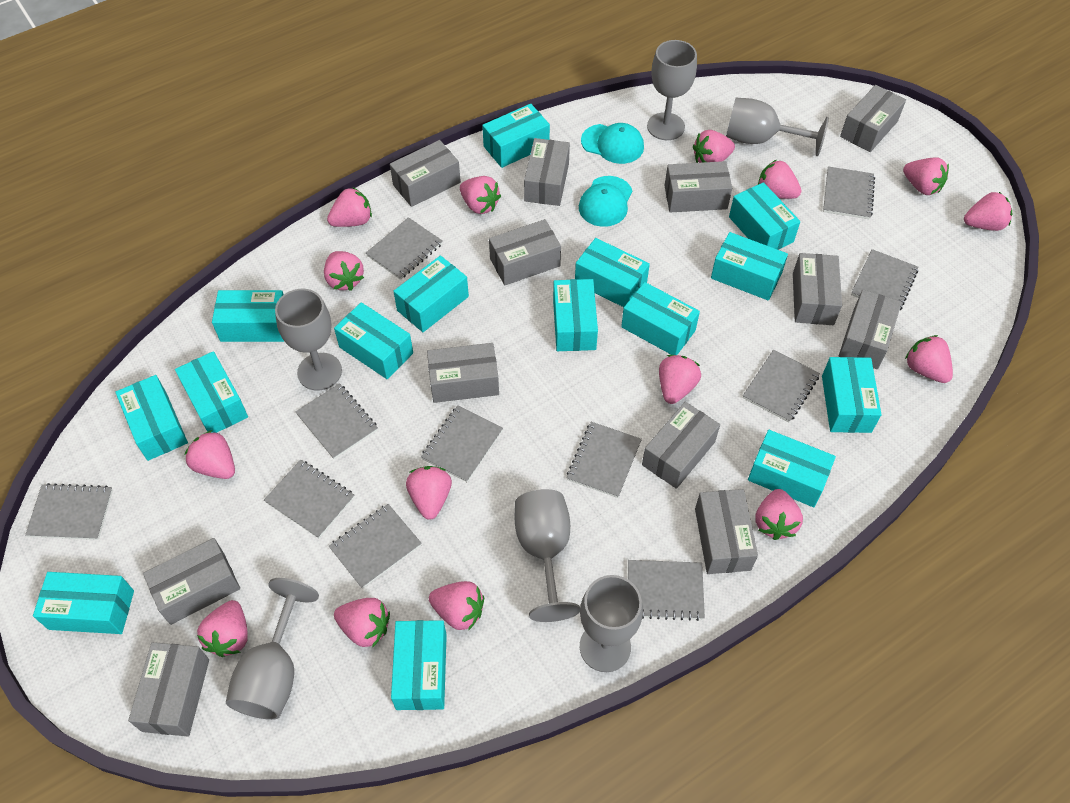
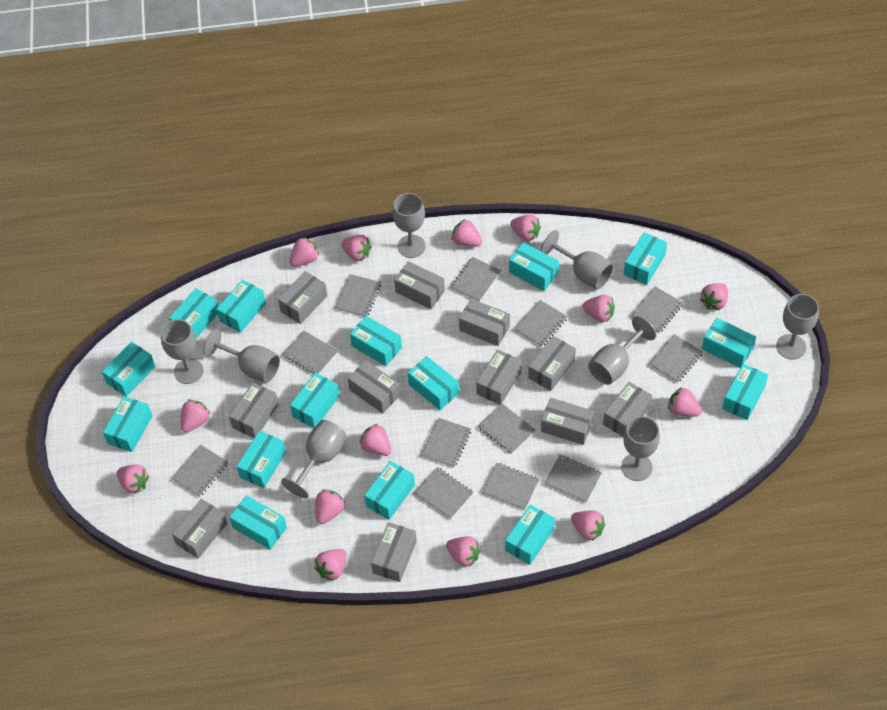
grey box: [128,642,209,737] [143,538,240,625] [390,140,461,207] [427,343,499,403] [489,219,561,285] [524,138,570,206] [642,402,720,489] [664,161,732,213] [695,489,758,574] [793,253,842,325] [839,290,902,369] [840,85,906,152] = 12 -> [172,499,227,559] [229,382,279,438] [278,271,327,324] [348,360,400,413] [371,522,417,582] [394,261,445,309] [459,299,510,346] [476,349,522,405] [528,336,576,391] [541,398,593,445] [603,382,652,437] = 11
grey goblet: [226,578,319,720] [275,289,342,391] [515,489,580,622] [580,575,643,672] [647,40,697,140] [726,98,829,156] = 6 -> [160,319,203,384] [203,329,280,383] [281,420,347,498] [392,193,426,258] [541,230,613,289] [588,316,657,385] [621,416,660,481] [776,294,819,360] = 8
grey notebook: [25,483,113,540] [264,460,355,538] [295,383,378,459] [329,504,422,589] [366,217,443,280] [421,405,503,482] [567,422,642,498] [628,560,705,621] [743,350,820,422] [823,166,875,219] [851,249,918,311] = 11 -> [171,445,228,497] [283,330,338,374] [335,274,381,317] [414,467,474,519] [421,418,471,467] [451,257,501,302] [478,404,536,454] [482,463,539,510] [514,300,568,347] [544,455,602,503] [631,287,683,333] [649,334,703,383] = 12
pink strawberry: [185,430,235,479] [197,600,248,657] [324,251,364,291] [327,187,372,227] [334,598,390,647] [406,466,452,519] [429,581,484,631] [460,176,501,214] [659,355,701,404] [693,130,735,163] [755,489,803,540] [758,160,801,199] [903,157,949,195] [905,335,953,383] [964,192,1012,231] = 15 -> [117,464,149,494] [181,399,210,433] [289,237,319,267] [315,489,345,524] [315,549,347,581] [341,235,372,261] [360,424,391,456] [446,536,481,567] [452,219,482,247] [510,215,541,241] [571,511,605,541] [583,295,615,322] [668,387,702,417] [700,283,728,310] = 14
turquoise cap: [579,176,632,227] [581,123,644,164] = 2 -> none = 0

